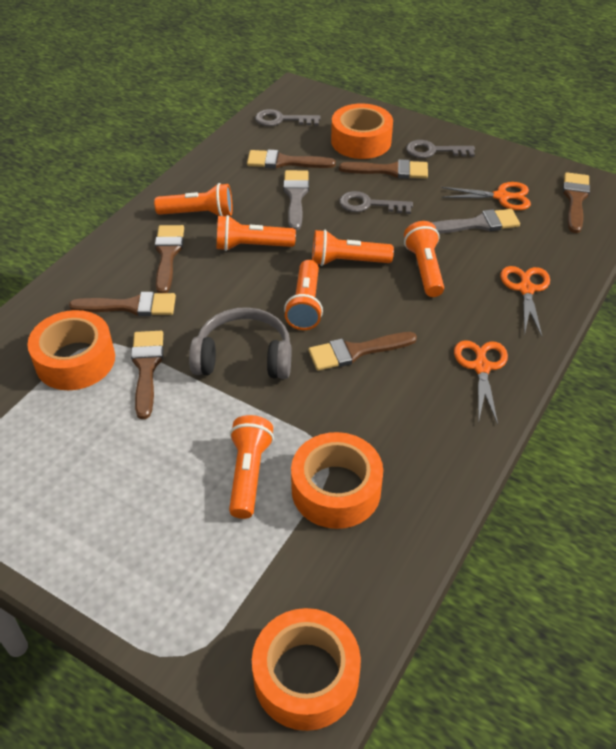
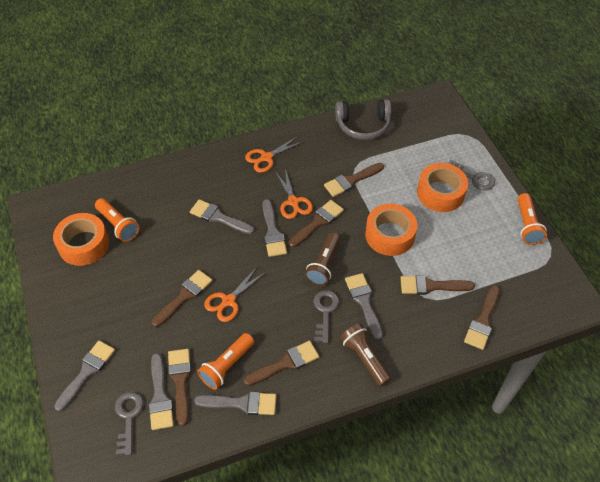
brown flashlight: none = 0 -> [305,232,341,286] [340,324,391,386] = 2
grey brush: [283,170,309,231] [432,209,520,234] = 2 -> [54,340,115,411] [149,353,174,430] [190,199,254,234] [194,391,276,415] [263,199,287,257] [345,273,383,340] = 6
orange flashlight: [154,183,233,216] [217,215,296,251] [229,415,274,519] [284,260,323,330] [312,230,394,266] [404,221,444,297] = 6 -> [95,198,140,242] [197,333,254,390] [518,193,547,245] = 3
orange tape: [27,310,115,390] [252,608,361,731] [291,432,383,529] [331,103,393,159] = 4 -> [53,213,109,266] [365,204,417,256] [417,163,468,212] = 3

